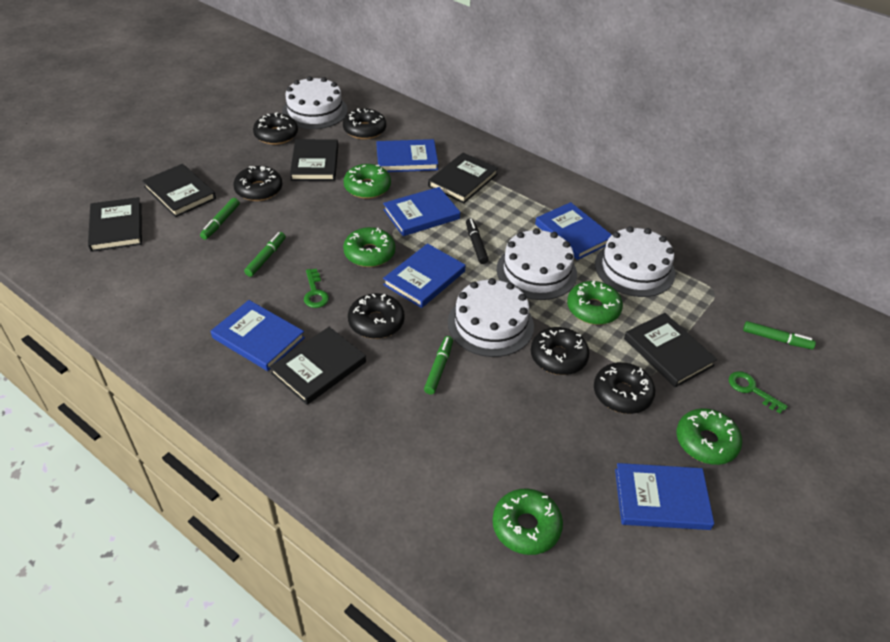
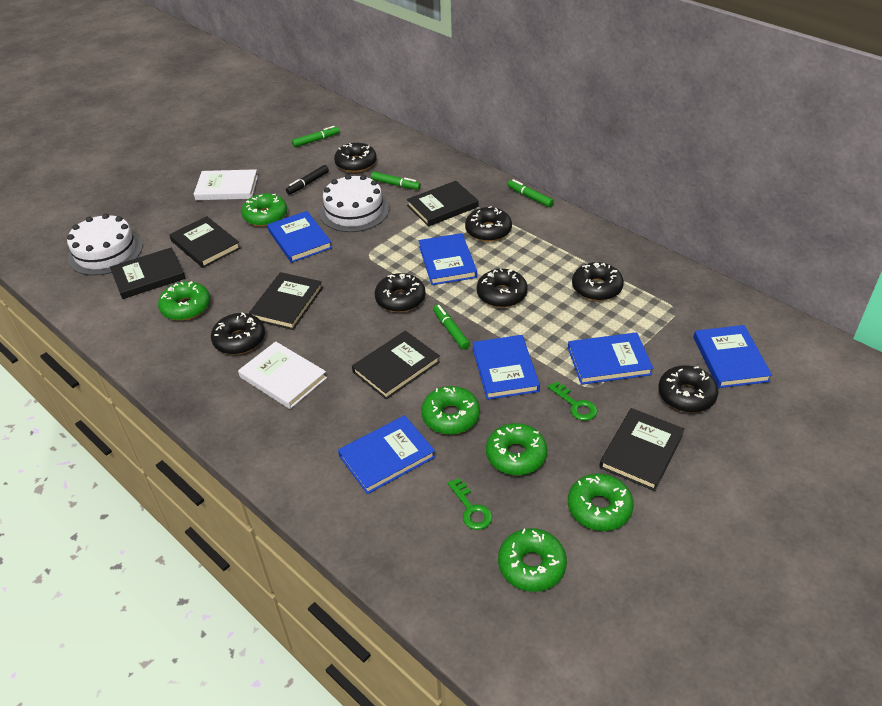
black donut: [233,166,283,201] [253,112,298,145] [343,108,386,139] [348,293,405,339] [531,327,590,375] [594,362,655,414] = 6 -> [211,312,265,355] [334,143,377,172] [375,273,426,312] [465,206,512,242] [477,269,528,308] [572,262,624,301] [658,365,718,413] = 7
green donut: [343,227,395,267] [344,164,391,199] [493,488,563,555] [567,281,623,325] [676,408,742,465] = 5 -> [158,281,210,321] [241,193,287,226] [421,386,480,435] [486,423,547,475] [498,528,567,592] [568,473,634,531] = 6
white book: none = 0 -> [194,169,258,200] [238,341,327,409] = 2
white cake: [282,76,348,129] [448,278,534,357] [497,228,577,300] [595,226,675,297] = 4 -> [67,213,143,275] [320,174,389,232] = 2

